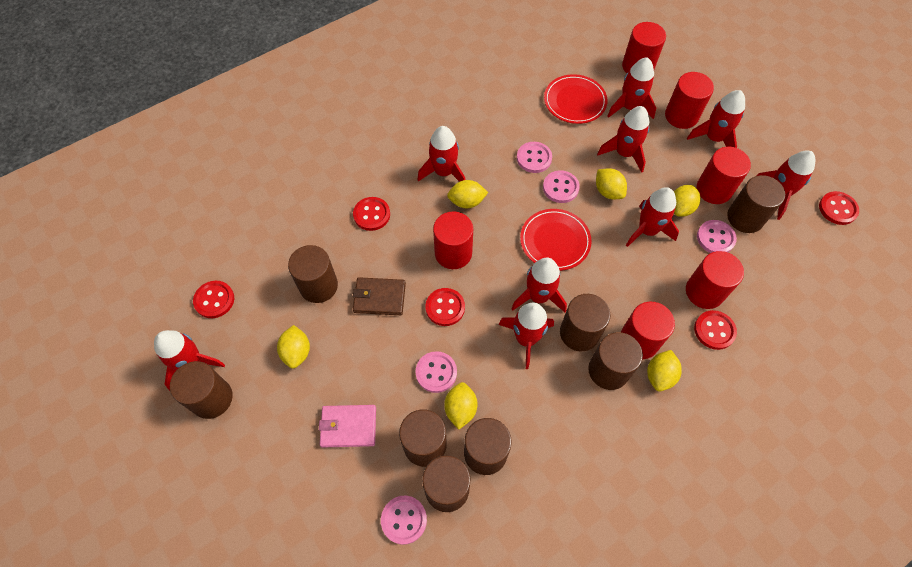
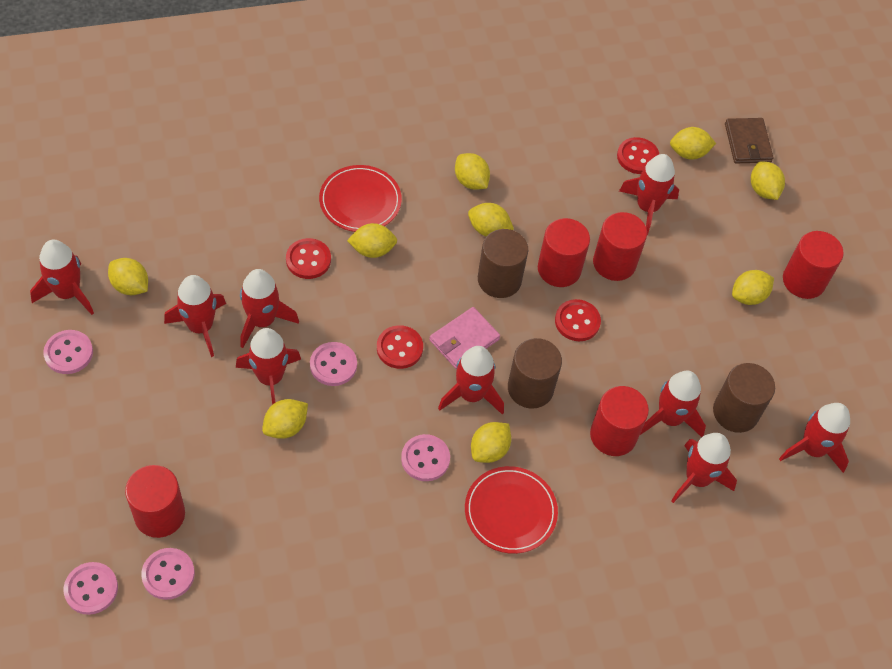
brown cylinder: [170,361,233,419] [288,245,338,303] [399,409,447,467] [422,455,470,512] [464,418,512,475] [560,294,611,351] [588,332,643,390] [727,175,785,233] = 8 -> [478,229,528,298] [508,338,562,409] [713,363,775,433] = 3
red button: [193,281,234,318] [353,197,390,231] [425,288,465,326] [694,310,737,350] [819,191,859,225] = 5 -> [286,238,331,279] [377,325,423,369] [555,299,601,341] [617,137,659,174] = 4
red cylinder: [433,211,473,269] [621,302,675,359] [622,22,666,73] [665,72,714,129] [686,251,744,309] [697,147,751,204] = 6 -> [125,465,185,538] [538,218,590,287] [590,386,649,456] [593,212,647,281] [783,231,844,299] = 5
yellow lemon: [277,325,310,369] [444,382,477,429] [447,180,488,208] [596,168,627,199] [647,350,682,392] [674,185,700,217] = 6 -> [108,258,148,295] [262,399,308,439] [347,223,397,258] [455,153,490,190] [468,203,514,236] [471,422,511,463] [670,127,716,160] [732,270,774,305] [751,161,785,200] = 9

